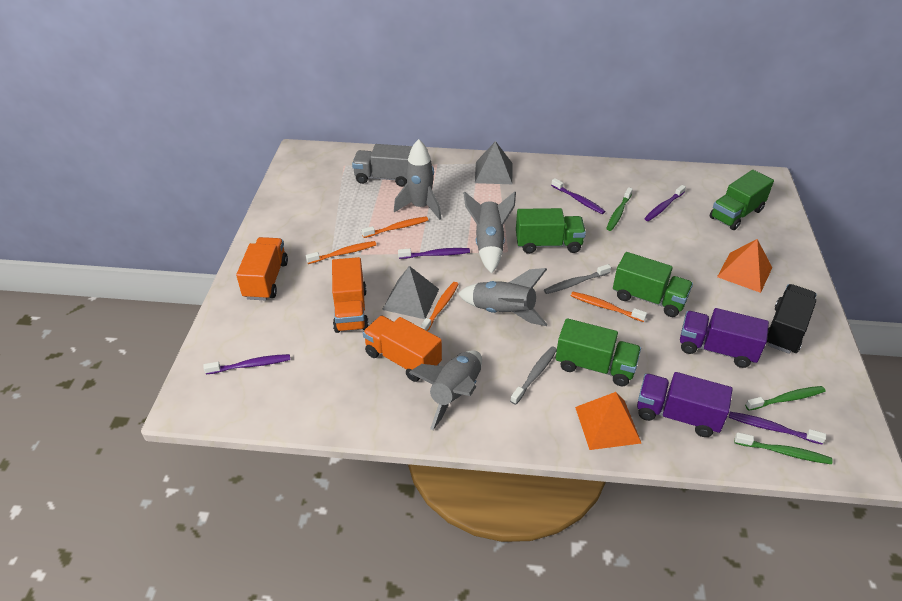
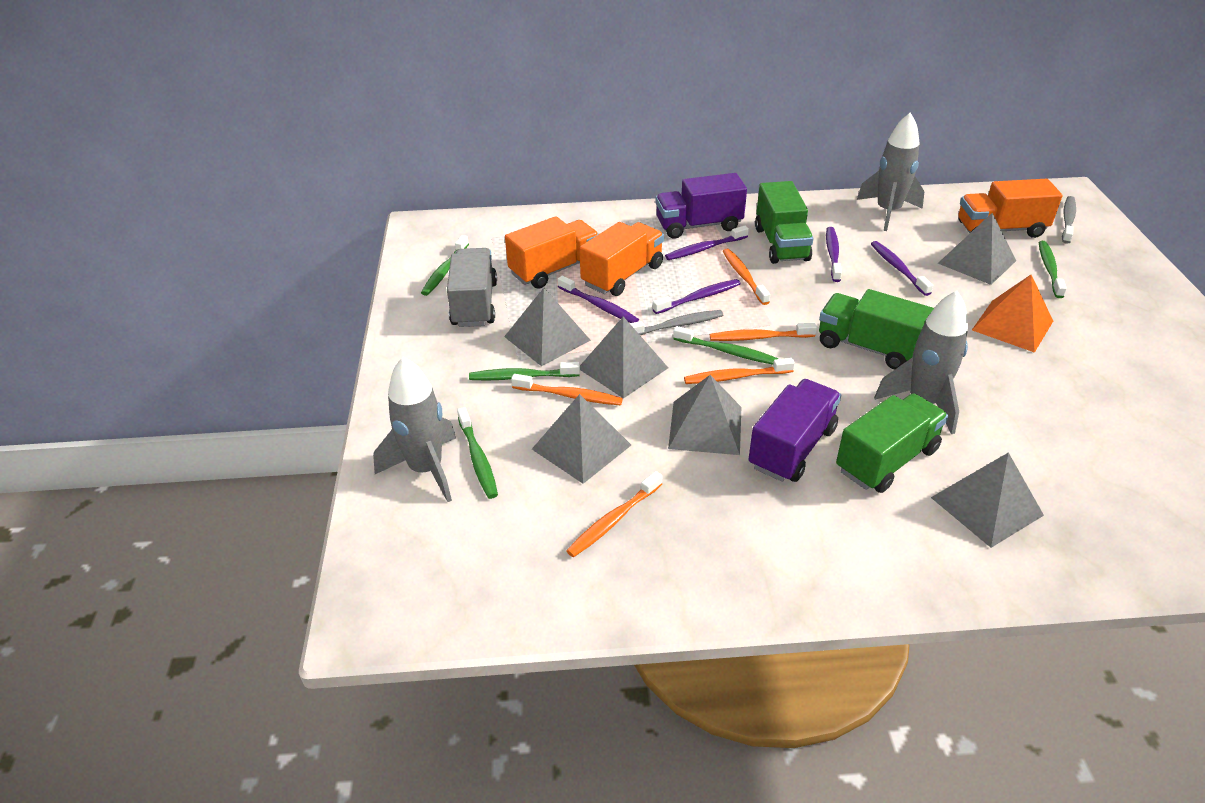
black truck: [767,284,817,354] = 1 -> none = 0
green toothbrush: [606,187,633,231] [735,432,833,464] [745,386,826,411] = 3 -> [421,235,469,296] [457,407,498,499] [469,362,580,381] [673,326,778,365] [1039,241,1067,298] = 5
green truck: [516,208,586,254] [556,318,641,386] [613,252,693,317] [710,170,774,230] = 4 -> [755,181,814,264] [819,289,934,369] [836,393,948,493] = 3
grey pyramid: [382,266,439,319] [475,141,513,184] = 2 -> [504,288,591,366] [532,394,631,484] [580,316,668,398] [668,375,741,455] [931,452,1044,548] [938,213,1016,285] = 6
grey rocket: [394,139,441,220] [409,350,482,430] [458,268,547,326] [463,191,516,274] = 4 -> [373,357,456,502] [857,113,925,231] [874,291,968,434] = 3
orange pyramid: [575,392,641,450] [717,239,772,293] = 2 -> [972,275,1053,353] = 1
orange toothbrush: [305,241,376,264] [362,216,428,238] [420,282,458,331] [571,292,647,322] = 4 -> [511,374,623,406] [566,471,662,557] [684,358,795,384] [710,323,817,341] [723,249,770,305] = 5

